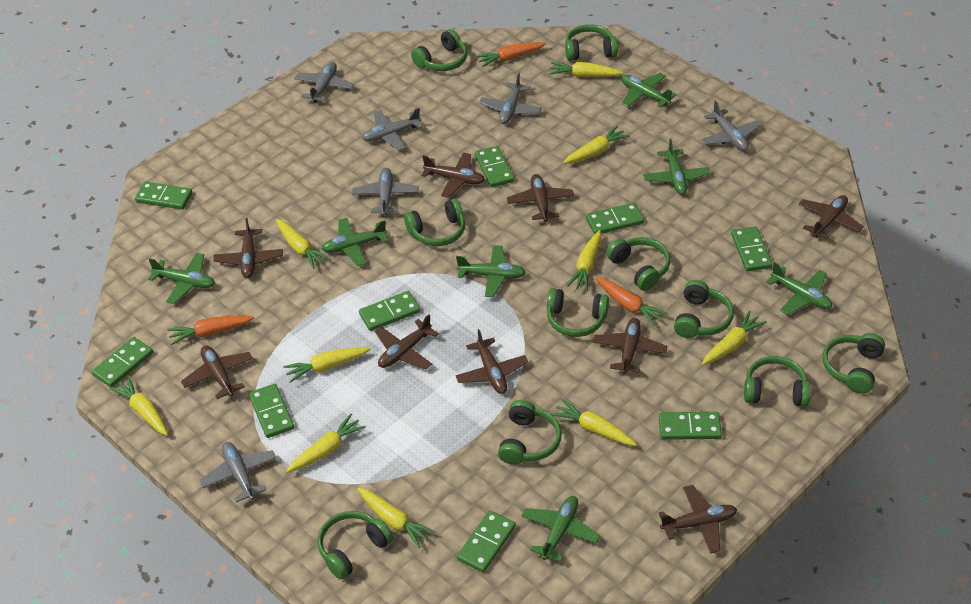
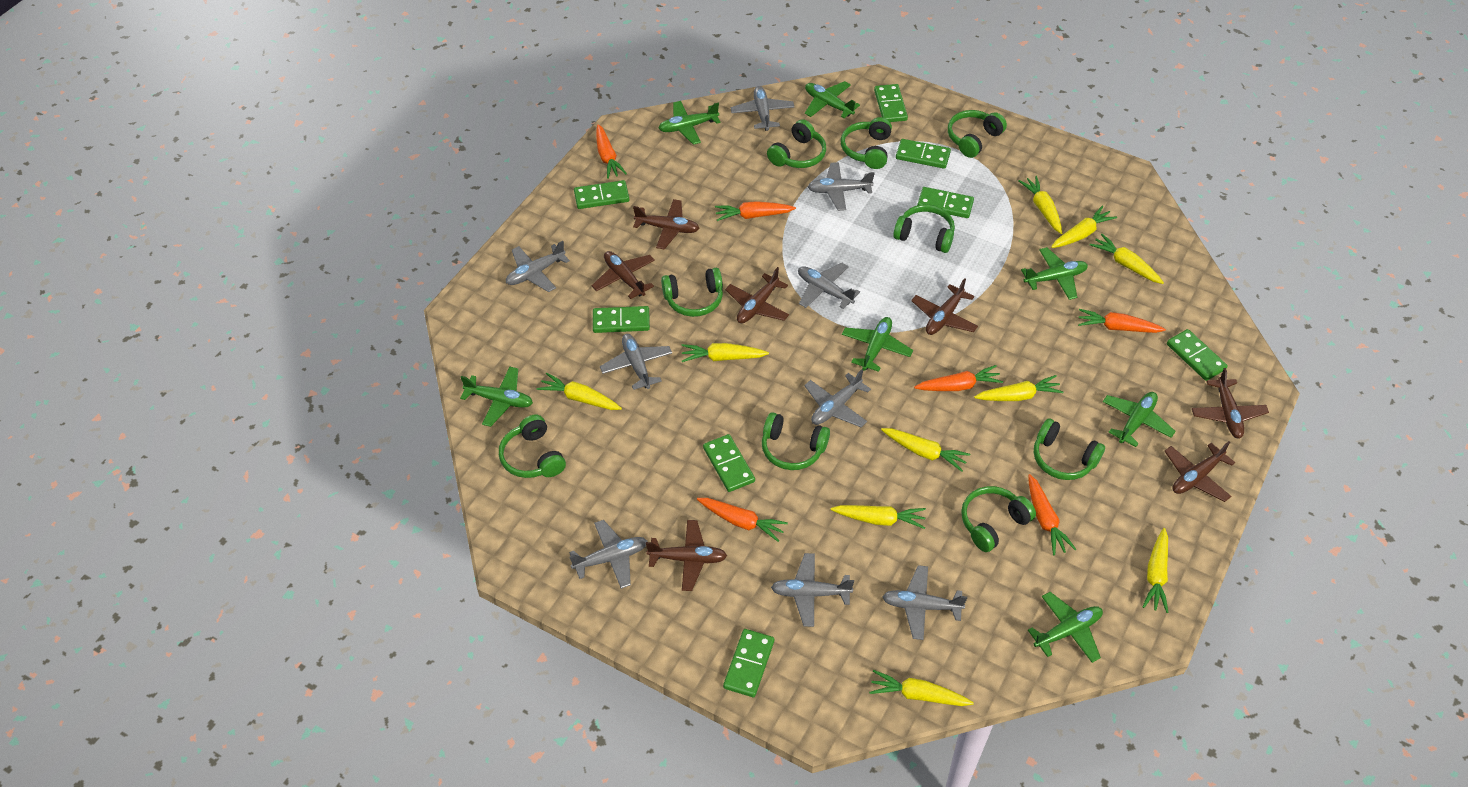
brown plane: [181,345,253,399] [213,218,283,278] [375,314,439,370] [421,152,485,198] [455,329,528,394] [507,174,574,222] [593,318,667,374] [659,485,737,554] [798,195,864,240] = 9 -> [591,251,655,299] [633,199,700,249] [646,520,727,591] [725,267,789,323] [911,278,978,335] [1164,441,1235,502] [1192,368,1269,438] = 7
green domino: [92,337,153,387] [135,182,192,209] [249,384,294,438] [359,291,420,331] [457,510,516,573] [475,146,514,187] [586,203,644,234] [659,412,722,440] [731,226,772,272] = 9 -> [574,180,629,209] [593,306,650,333] [703,434,755,492] [723,629,774,697] [874,84,908,122] [896,139,951,169] [917,187,974,218] [1167,329,1228,381] = 8
green headphones: [318,511,393,580] [404,198,465,246] [411,29,467,71] [498,400,562,465] [547,288,609,337] [565,24,618,61] [606,237,670,291] [674,280,734,338] [744,356,811,407] [822,333,885,394] = 10 -> [499,414,566,478] [661,268,723,317] [762,412,830,470] [767,119,826,168] [841,117,892,169] [893,204,955,253] [948,110,1007,158] [961,486,1036,552] [1034,418,1105,480] = 9
grey plane: [199,442,276,503] [294,62,354,103] [352,168,419,215] [362,108,423,151] [479,73,542,124] [701,100,761,151] = 6 -> [506,241,570,292] [569,520,647,589] [600,334,672,390] [731,86,794,131] [771,553,854,627] [798,262,860,309] [804,369,871,427] [808,162,875,211] [882,565,967,640] = 9
orange carrot: [167,316,254,345] [476,42,546,67] [595,277,668,326] = 3 -> [596,124,627,179] [697,498,788,542] [715,201,796,221] [914,365,1003,391] [1028,474,1076,555] [1078,309,1166,333] = 6

